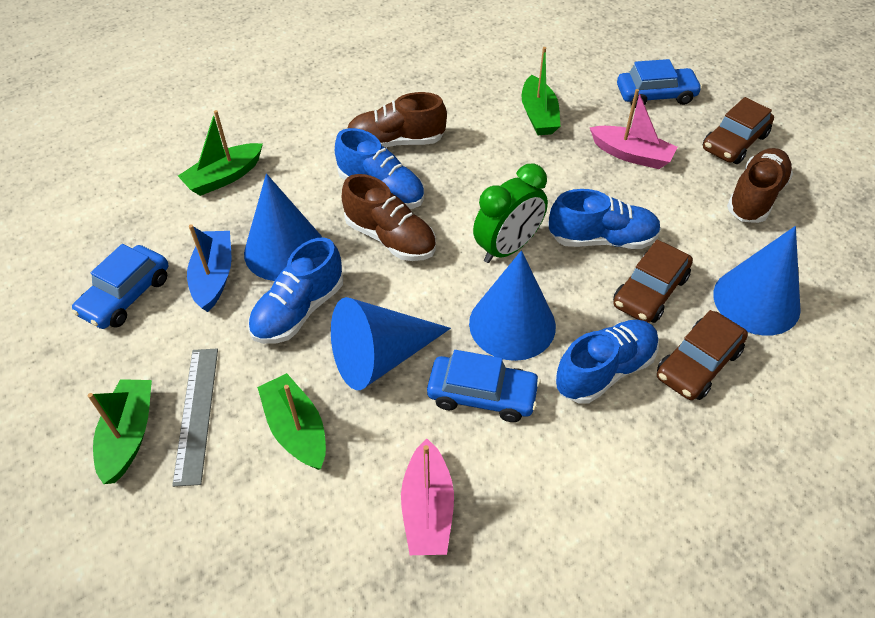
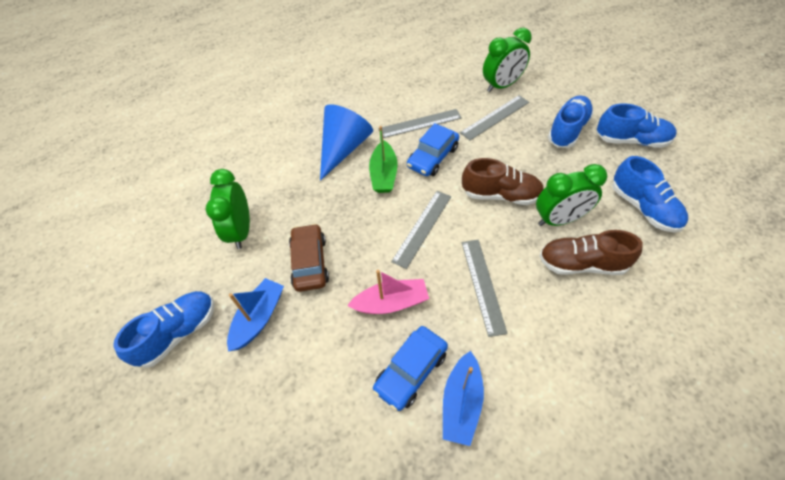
blue boat: [187,224,232,312] = 1 -> [227,278,284,352] [443,351,484,446] = 2
blue car: [72,244,168,329] [427,350,541,422] [617,59,702,108] = 3 -> [373,326,448,411] [407,123,459,176] = 2
blue cone: [244,174,322,281] [331,297,451,390] [469,250,556,361] [713,226,801,336] = 4 -> [320,104,373,181] = 1
brown car: [613,240,693,323] [657,310,748,400] [703,97,774,164] = 3 -> [289,224,329,292] = 1
brown shoe: [342,174,436,261] [347,92,447,148] [727,148,793,223] = 3 -> [462,158,544,205] [539,230,643,275] = 2
green boat: [88,379,152,484] [178,110,263,196] [257,373,326,470] [522,47,560,135] = 4 -> [369,126,398,193] = 1
green clock: [473,163,548,263] = 1 -> [205,169,250,249] [483,28,532,92] [536,164,607,226] = 3
grey ruler: [172,349,218,487] = 1 -> [378,109,462,138] [391,191,451,269] [460,95,529,141] [462,240,508,337] = 4
pink boat: [401,439,454,555] [590,89,677,169] = 2 -> [347,270,429,314] = 1

